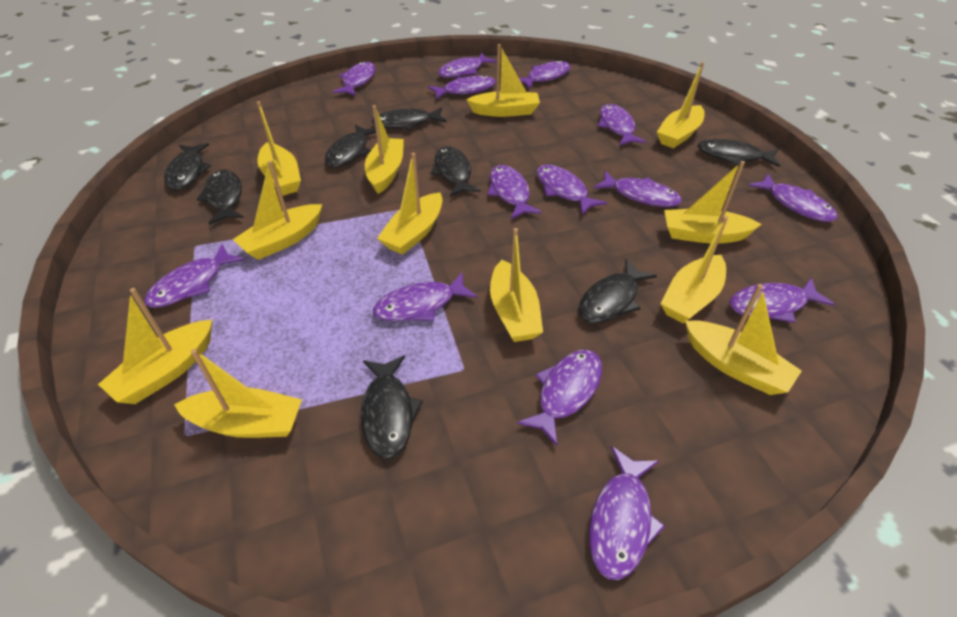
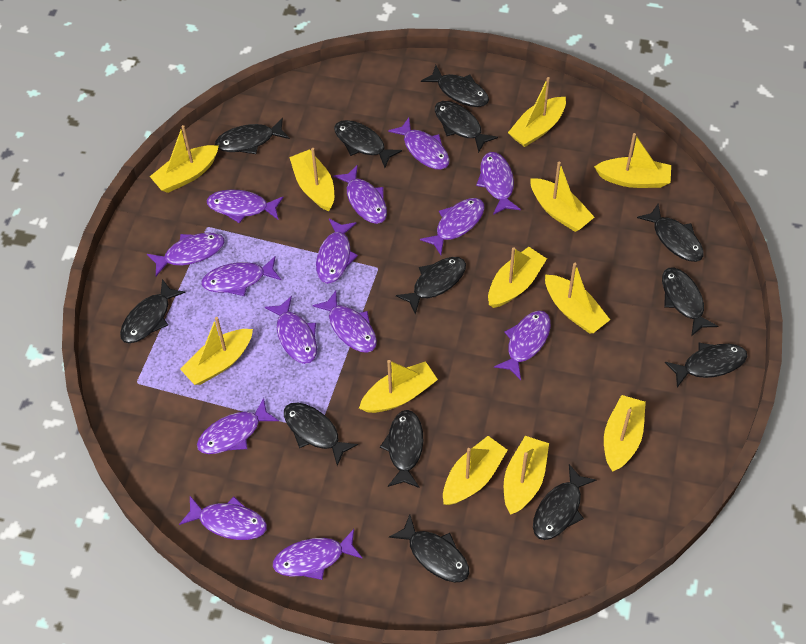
black fish: [164,143,211,190] [197,170,244,225] [325,124,376,167] [361,356,423,459] [372,107,447,131] [431,146,481,197] [578,259,657,323] [697,139,780,167] = 8 -> [120,279,185,343] [215,118,290,154] [284,403,358,466] [334,120,402,168] [380,410,423,488] [389,515,469,582] [396,257,466,314] [421,65,489,107] [435,101,498,153] [533,464,596,540] [637,204,704,262] [662,267,718,337] [665,343,747,387] = 13

